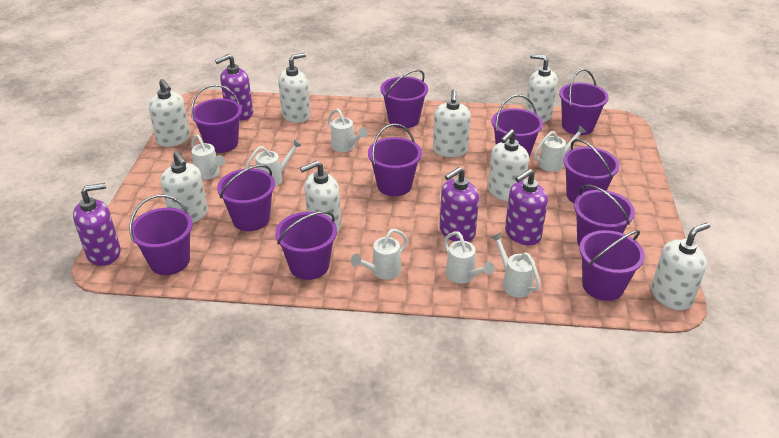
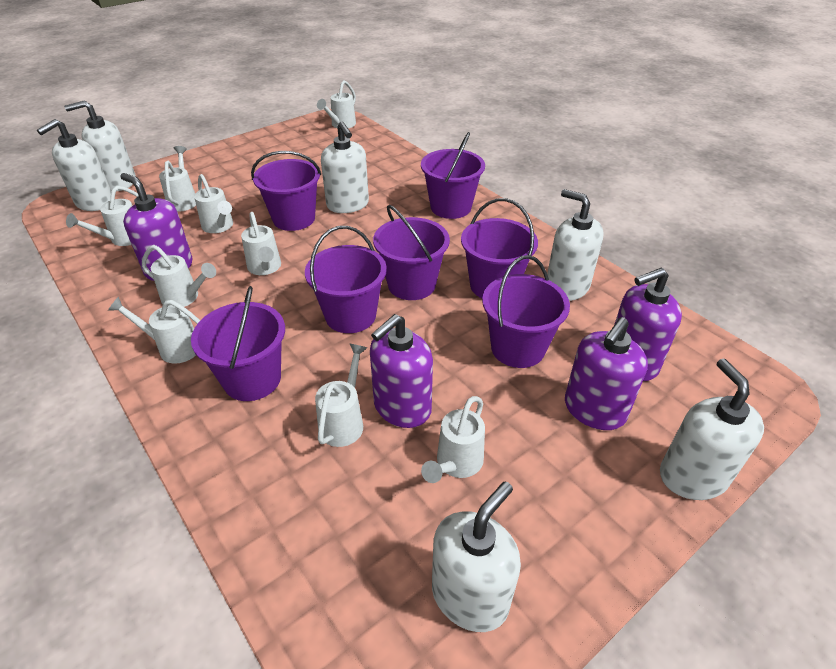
purple bucket: [129,195,193,275] [191,85,242,153] [217,165,275,231] [275,211,337,280] [368,124,422,196] [381,70,428,128] [492,95,543,157] [559,69,609,135] [563,139,620,203] [574,185,635,246] [579,230,645,301] = 11 -> [191,286,285,401] [251,151,321,231] [305,226,387,333] [373,205,450,300] [421,132,485,219] [461,198,538,298] [482,255,570,368] = 7
white soap dispenser: [149,79,190,147] [161,151,208,223] [278,53,310,123] [300,160,341,233] [433,90,471,157] [488,129,529,201] [525,54,558,123] [651,223,710,310] = 8 -> [37,119,112,211] [64,100,136,191] [321,121,369,213] [432,481,521,632] [547,189,604,301] [660,359,764,500] = 6
white watering can: [191,134,225,180] [245,139,302,186] [328,108,368,152] [351,229,408,280] [444,231,495,284] [490,232,541,297] [534,125,586,172] = 7 -> [66,186,138,246] [108,297,200,364] [142,245,216,307] [159,146,196,212] [194,174,233,233] [241,212,281,275] [315,343,367,447] [317,80,356,128] [421,396,485,483] = 9

